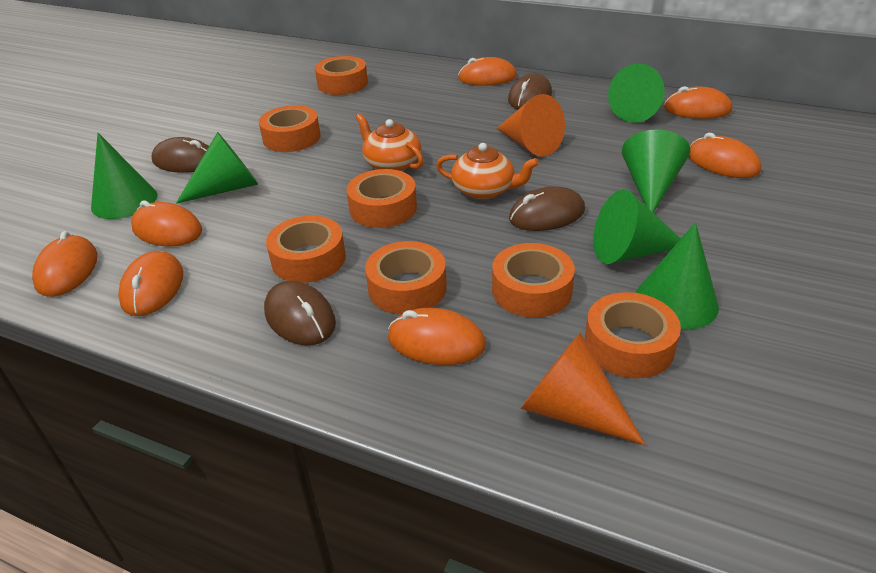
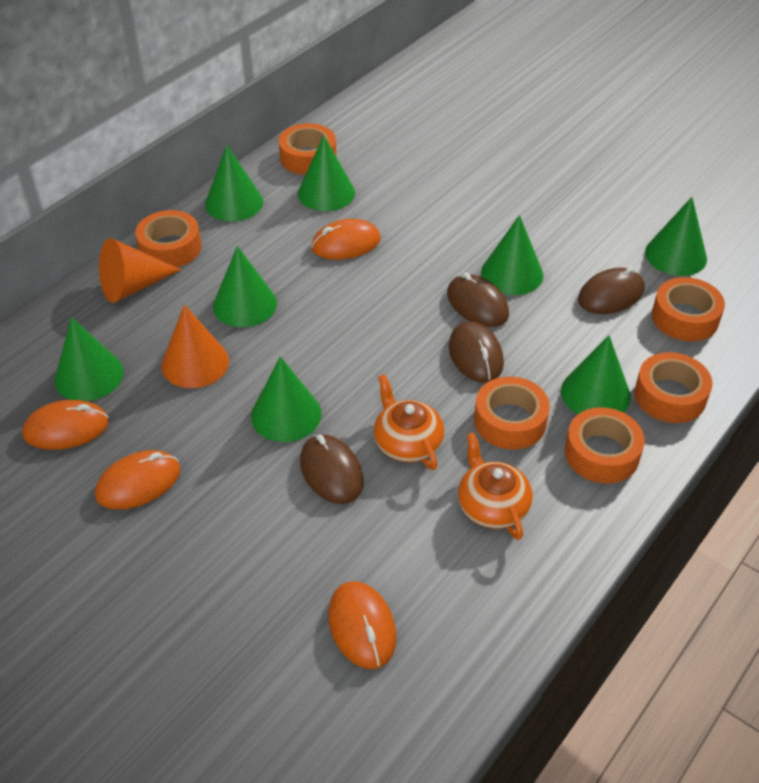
green cone: [91,133,158,219] [176,132,258,204] [593,189,681,264] [608,64,665,123] [622,130,690,212] [636,222,719,330] = 6 -> [55,317,124,401] [205,145,263,221] [213,246,277,327] [251,356,322,442] [298,135,355,211] [481,215,543,295] [561,335,631,414] [645,197,707,276] = 8
orange mouse: [32,231,97,297] [118,251,183,316] [131,201,202,246] [388,308,486,365] [458,57,517,86] [664,86,732,119] [689,133,761,178] = 7 -> [22,400,109,450] [95,450,181,510] [311,219,381,260] [328,581,397,669] = 4
orange tape: [259,105,321,152] [266,216,346,283] [315,56,368,95] [347,169,417,228] [365,241,447,314] [492,243,575,318] [585,292,681,378] = 7 -> [135,210,202,267] [279,123,336,175] [474,376,550,450] [565,407,645,483] [635,352,712,423] [652,277,725,341] = 6

